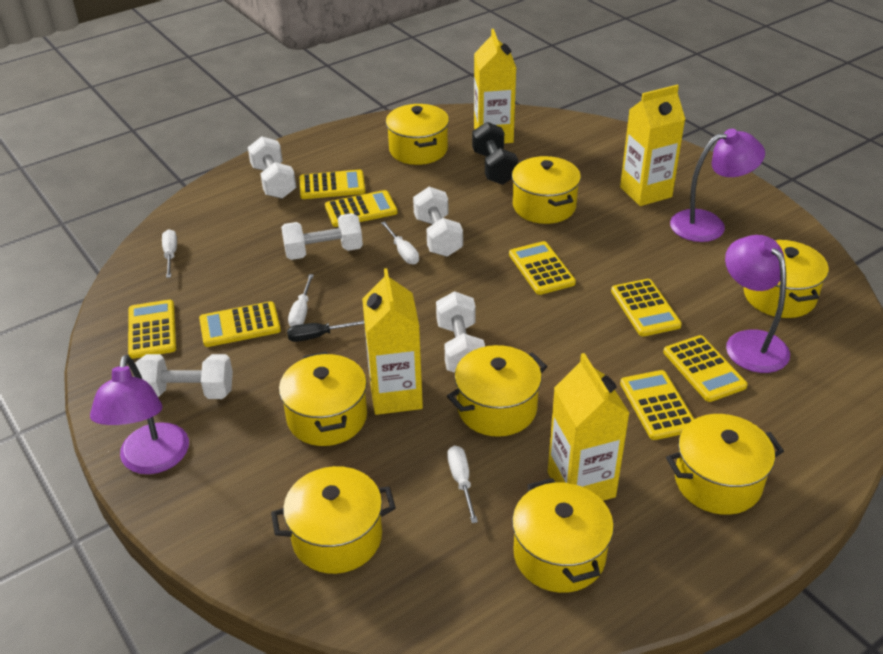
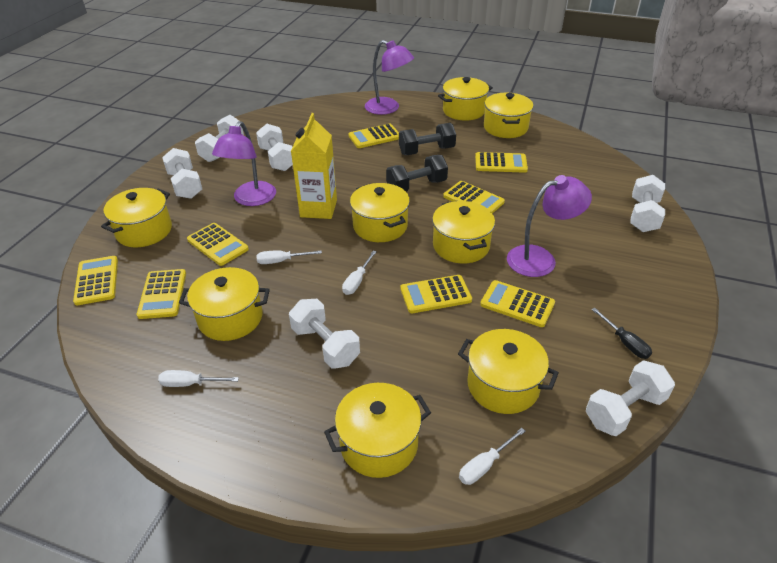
black dumbbell: [472,122,518,185] = 1 -> [386,155,448,192] [399,123,456,155] = 2
white dumbbell: [135,354,233,399] [248,136,296,199] [281,213,363,260] [413,187,463,257] [436,291,485,373] = 5 -> [162,148,202,199] [195,115,244,162] [256,124,293,171] [289,299,360,369] [586,360,675,436] [630,175,665,232] = 6
yellow carton: [362,268,423,415] [474,29,516,144] [548,353,630,501] [620,85,686,206] = 4 -> [291,113,337,219] = 1

